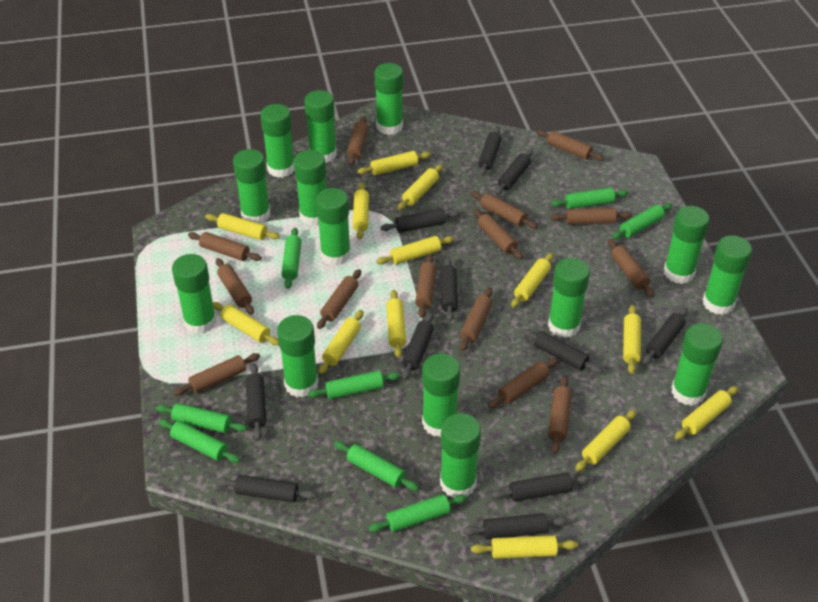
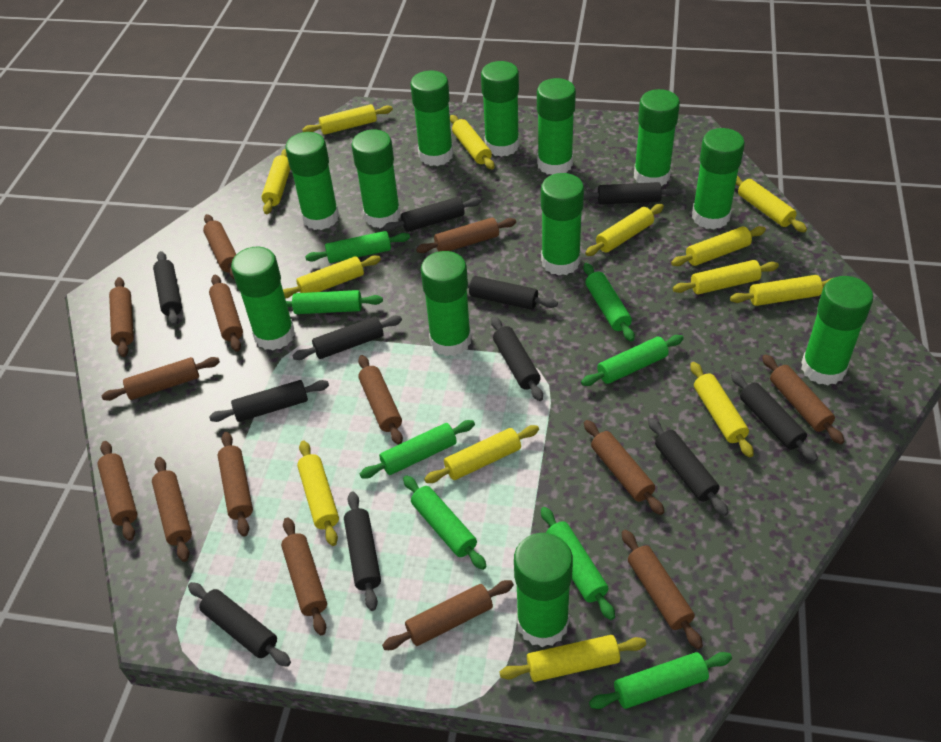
green glue stick: [172,254,217,334] [233,149,270,224] [260,104,295,178] [277,315,318,397] [294,150,326,226] [304,90,337,163] [316,188,351,266] [375,63,403,135] [422,353,460,437] [440,413,481,498] [548,258,590,338] [664,206,710,284] [671,323,723,406] [703,235,752,315] = 14 -> [231,246,295,351] [286,132,339,230] [351,130,401,228] [410,70,453,166] [421,251,471,356] [481,61,519,157] [514,533,573,647] [537,78,576,175] [541,173,584,276] [634,89,680,187] [692,128,745,230] [801,276,873,386] = 12

